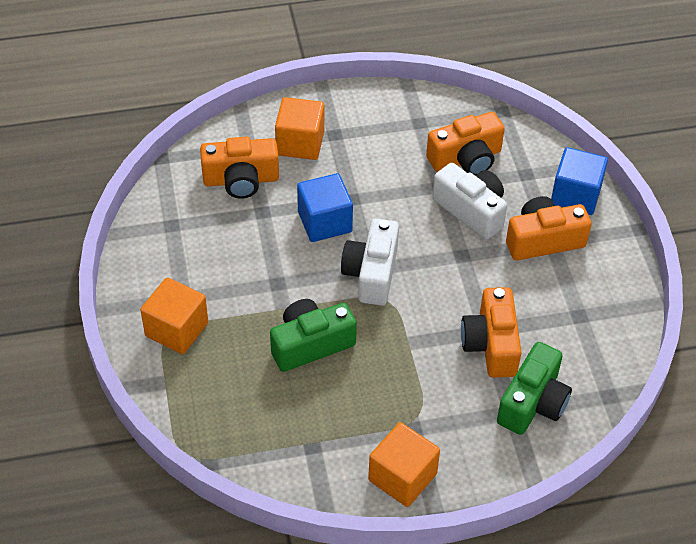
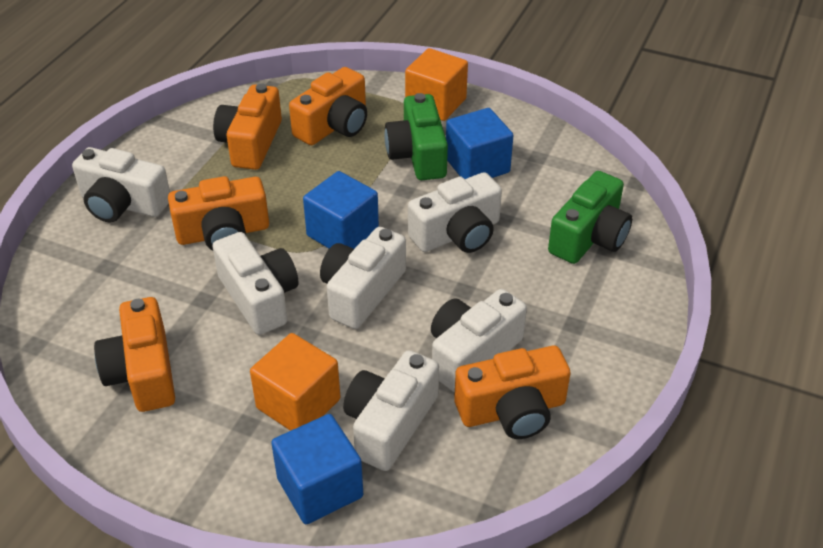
blue cube: [297,173,353,242] [551,147,608,215] = 2 -> [271,414,363,524] [303,171,379,249] [446,108,513,179] = 3
orange camera: [200,137,279,199] [426,112,505,175] [461,287,522,378] [506,196,592,261] = 4 -> [94,297,175,412] [168,176,269,251] [213,84,282,170] [289,67,367,145] [454,346,571,439] = 5
orange cube: [140,277,208,354] [275,97,324,160] [368,422,440,507] = 3 -> [250,333,340,431] [405,48,468,121] = 2
white camera: [341,219,399,306] [432,163,507,240] = 2 -> [72,147,170,223] [213,232,298,335] [320,227,406,329] [343,350,439,471] [408,172,502,253] [431,289,527,392] = 6

